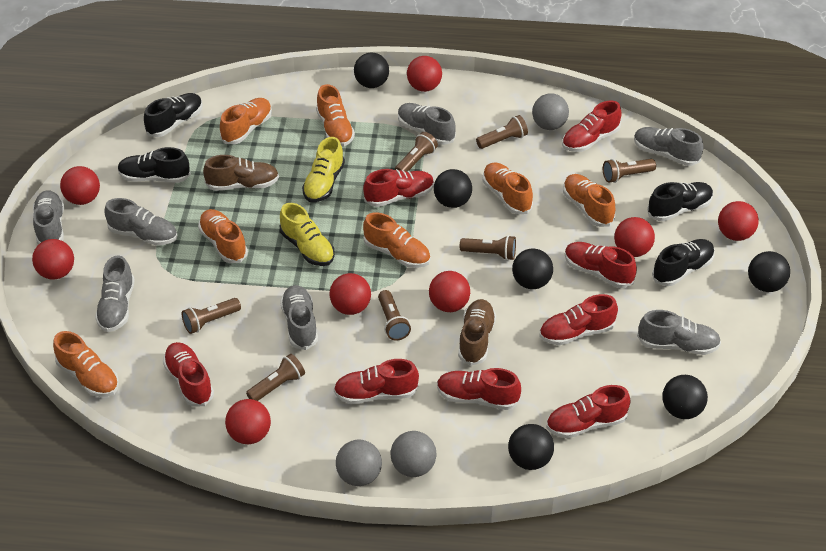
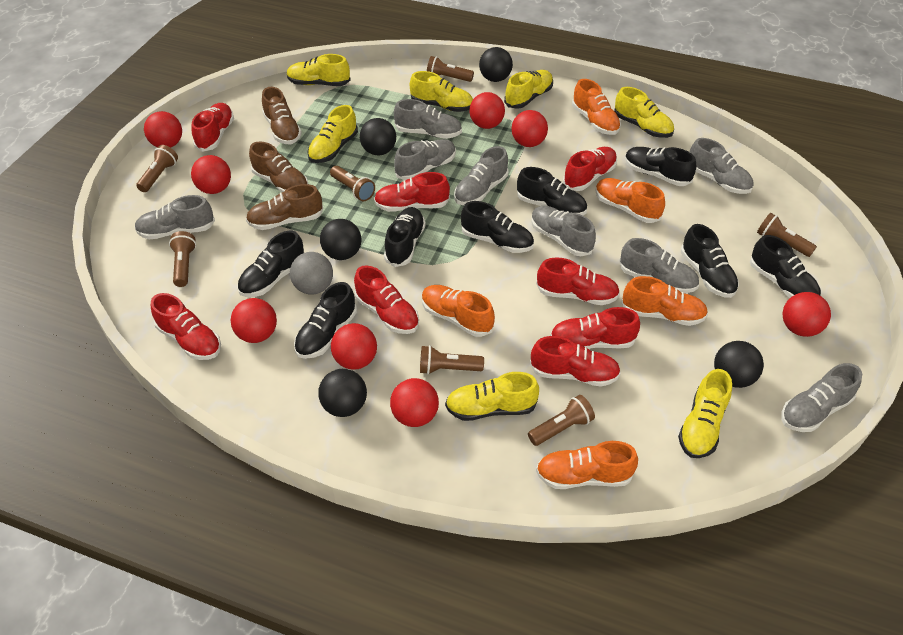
black ball: [354,53,389,88] [434,169,472,208] [508,424,554,470] [512,249,553,289] [662,375,708,419] [748,251,790,292] = 6 -> [318,369,367,417] [320,219,361,260] [360,118,396,155] [479,47,513,82] [714,341,764,388] = 5
black shoe: [118,147,191,183] [144,93,203,137] [647,182,713,221] [652,239,715,286] = 4 -> [237,231,304,297] [294,282,357,359] [384,207,426,267] [461,201,534,253] [517,167,587,215] [625,147,696,186] [681,224,739,298] [750,235,821,298] = 8
brown shoe: [203,155,279,191] [458,299,496,366] = 2 -> [246,184,323,230] [249,142,308,192] [262,87,302,144] = 3
grey ball: [336,440,382,486] [391,431,437,477] [532,93,569,130] = 3 -> [290,252,333,294] = 1
grey shoe: [33,190,64,245] [95,255,135,332] [104,198,177,246] [280,285,318,350] [398,103,456,145] [634,127,704,166] [637,310,721,355] = 7 -> [135,195,215,240] [394,99,462,139] [394,139,456,180] [454,146,509,205] [531,206,596,256] [620,238,699,293] [690,138,753,194] [781,363,862,432] = 8
orange shoe: [53,331,119,397] [198,209,248,263] [220,98,272,144] [316,84,355,146] [363,212,430,268] [483,162,533,214] [563,174,615,227] = 7 -> [422,285,495,337] [536,441,638,489] [572,79,621,135] [595,178,665,223] [621,276,708,326] = 5
yellow shoe: [280,203,335,266] [302,137,345,202] = 2 -> [287,54,351,86] [307,105,358,163] [410,71,473,112] [445,372,539,421] [504,70,553,109] [614,87,674,138] [678,369,732,458] = 7

